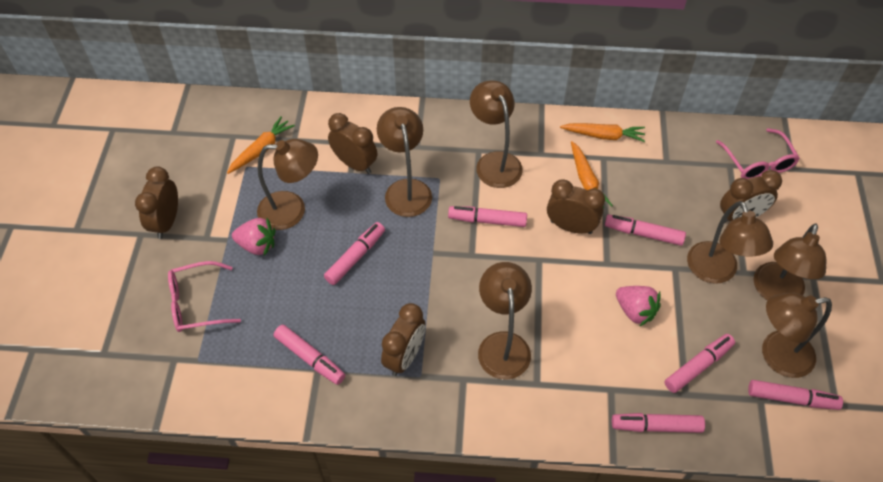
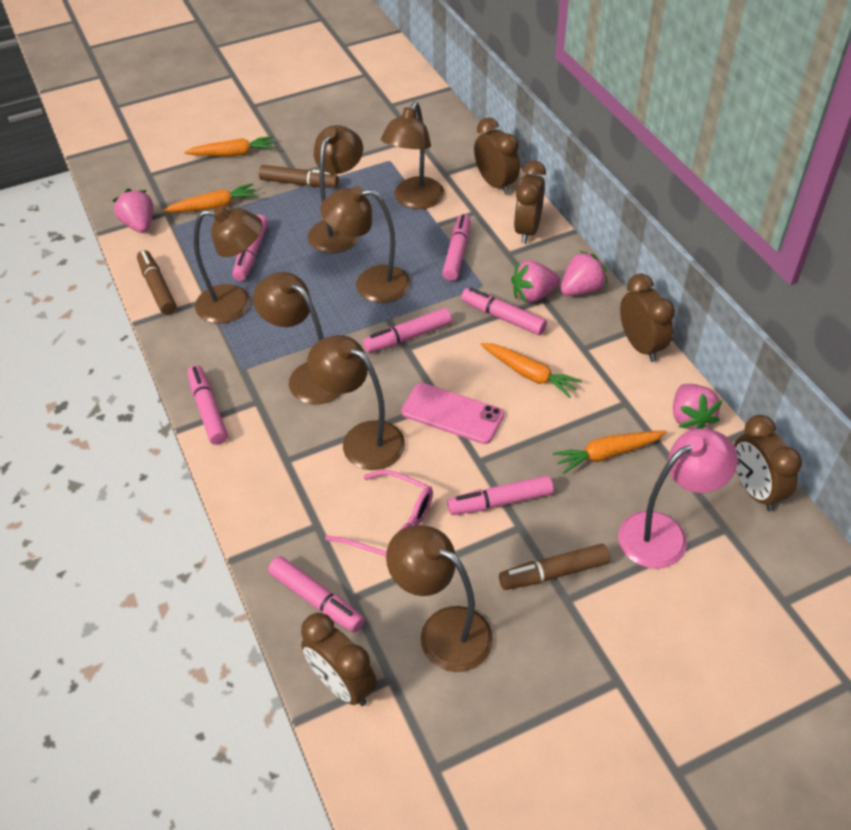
brown marker: none = 0 -> [137,250,176,315] [259,165,339,188] [499,544,610,590] = 3
orange carrot: [227,116,295,174] [560,123,645,142] [571,141,613,209] = 3 -> [162,183,258,212] [184,136,274,156] [480,343,582,398] [553,431,667,474] = 4
pink glasses: [168,261,241,332] [716,128,800,179] = 2 -> [325,470,433,557] = 1
pink lamp: none = 0 -> [618,428,738,569] = 1
pink phone: none = 0 -> [401,383,504,444] = 1
pink strawberry: [232,218,275,256] [616,286,661,327] = 2 -> [112,189,153,233] [511,260,560,303] [560,251,608,296] [673,384,722,430] = 4

